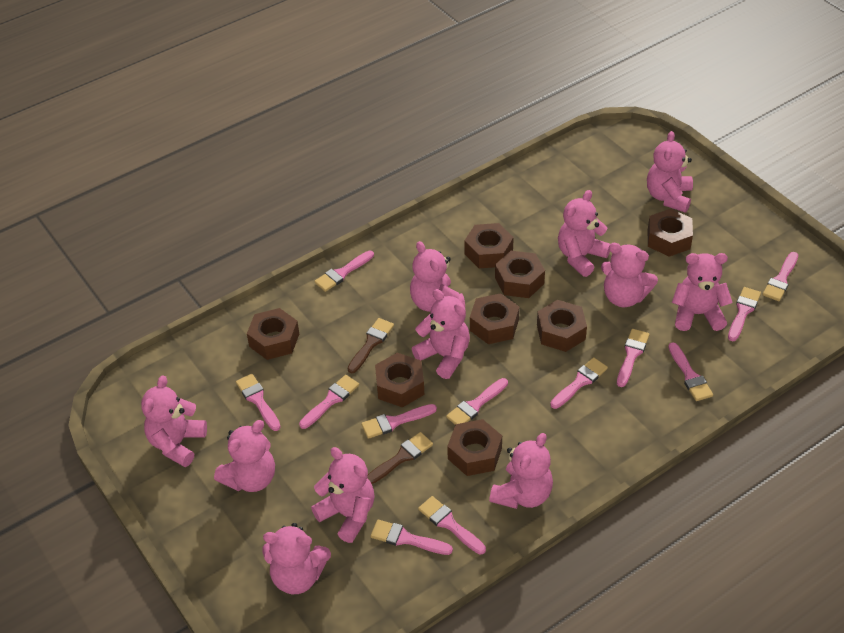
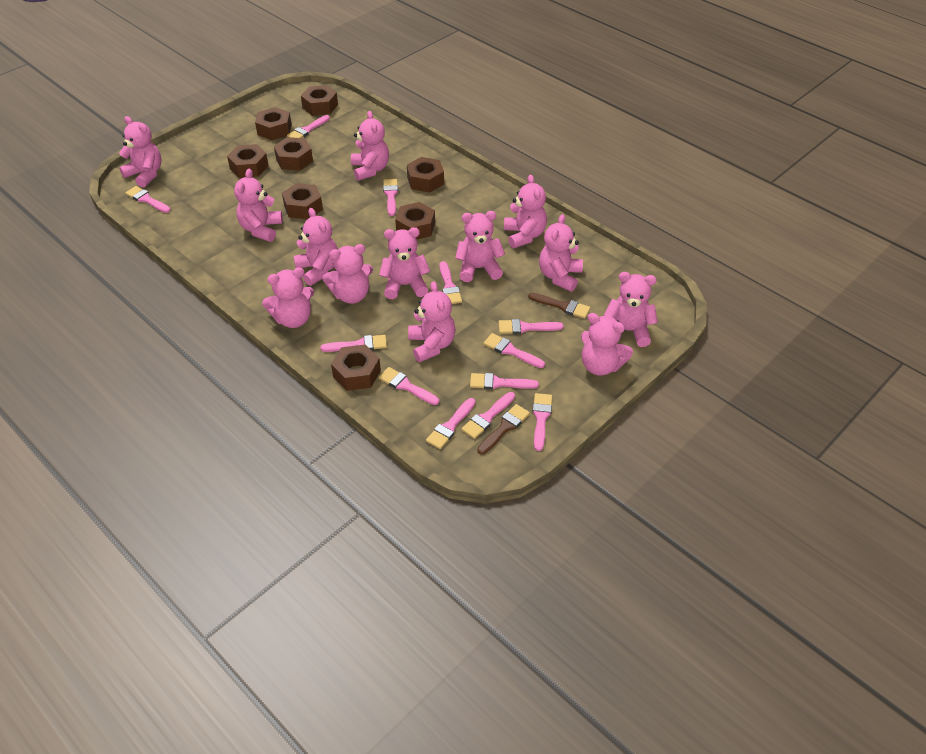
pink teddy bear: [141,375,207,467] [214,420,275,492] [262,523,331,594] [311,447,375,543] [410,241,465,312] [412,289,470,379] [489,433,553,509] [558,190,610,277] [601,243,658,307] [647,131,693,213] [672,253,733,331] = 11 -> [119,116,161,188] [234,169,283,242] [262,267,314,328] [294,208,338,286] [322,244,373,304] [351,111,389,181] [379,227,430,299] [408,281,456,362] [455,211,505,282] [504,175,547,248] [539,214,583,292] [581,313,633,376] [604,272,658,347] = 13

